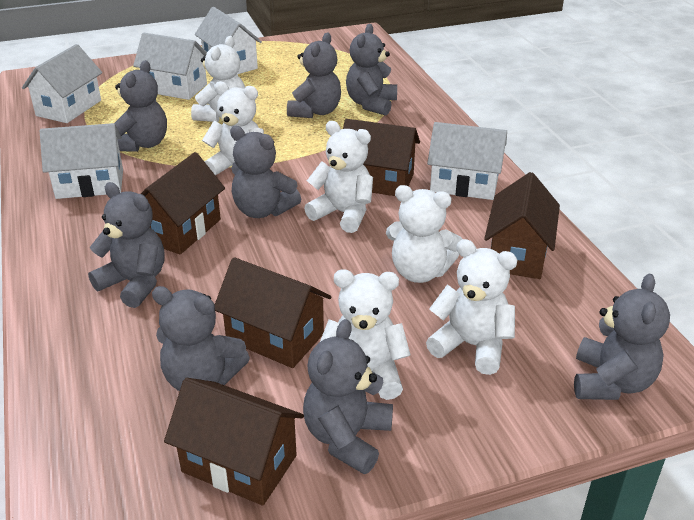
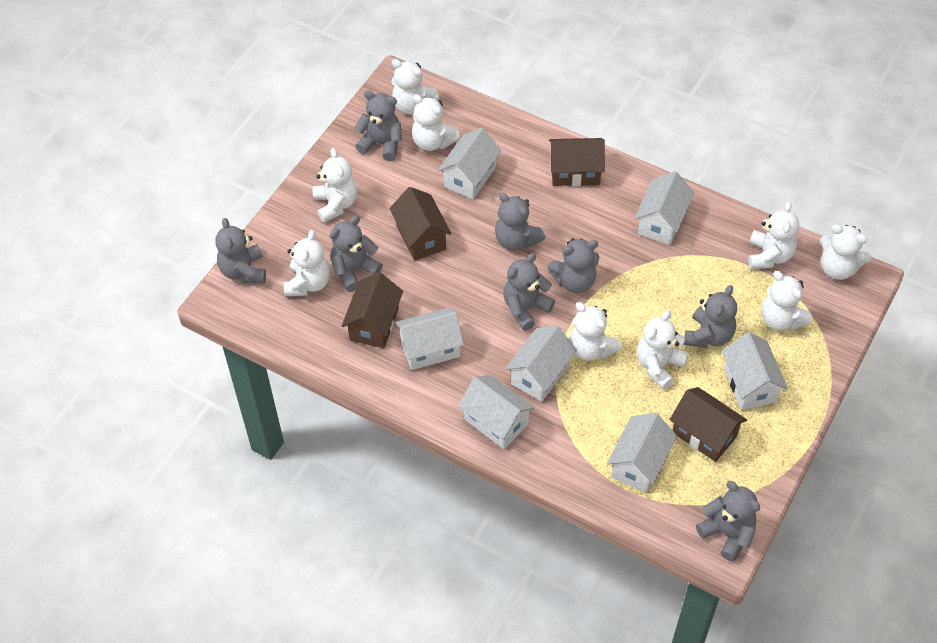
brown house: [141,152,225,254] [164,378,304,506] [215,257,331,368] [343,119,420,196] [484,172,560,279] = 5 -> [342,272,403,348] [389,187,451,261] [549,138,605,186] [670,387,747,462] = 4
white house: [22,44,102,123] [40,123,123,199] [133,33,207,100] [195,7,262,74] [427,122,507,200] = 5 -> [395,307,464,370] [438,128,501,199] [458,375,535,449] [505,325,577,402] [607,413,677,493] [635,171,694,245] [722,332,788,410] = 7
white teddy bear: [191,36,245,122] [202,81,264,176] [304,121,373,233] [320,269,411,400] [386,185,462,283] [426,239,517,375] = 6 -> [284,230,330,296] [313,148,357,223] [391,59,439,114] [412,94,460,151] [569,302,622,361] [637,310,688,389] [748,202,799,269] [761,271,812,331] [820,224,872,280] = 9

